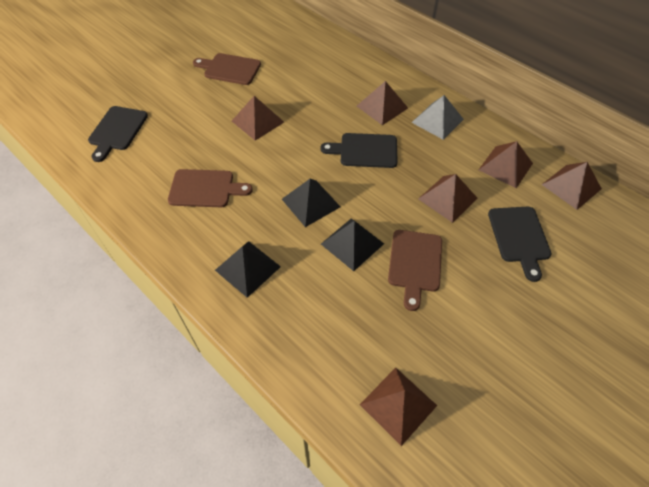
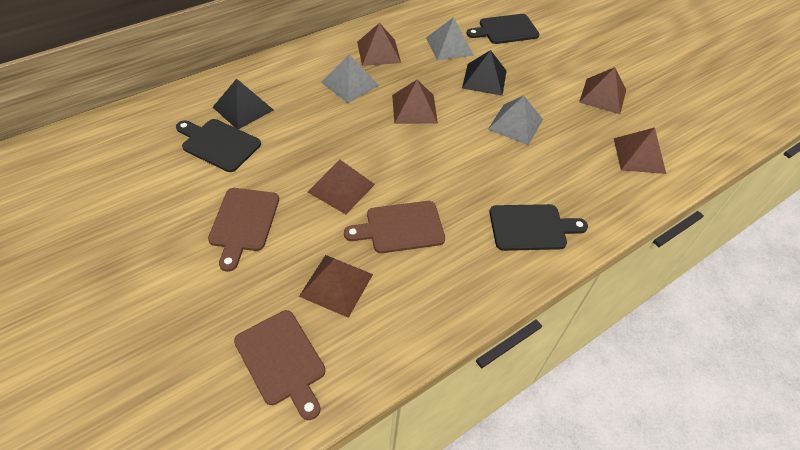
black pyramid: [215,241,281,298] [282,179,340,227] [321,218,384,271] = 3 -> [213,78,274,129] [462,50,506,96] = 2
grey pyramid: [411,95,464,140] = 1 -> [321,54,379,103] [426,17,474,60] [488,95,543,145] = 3

